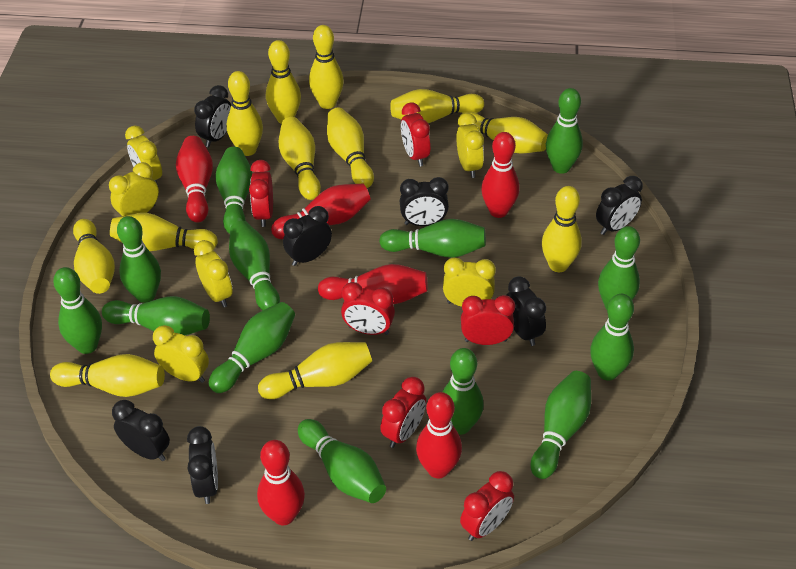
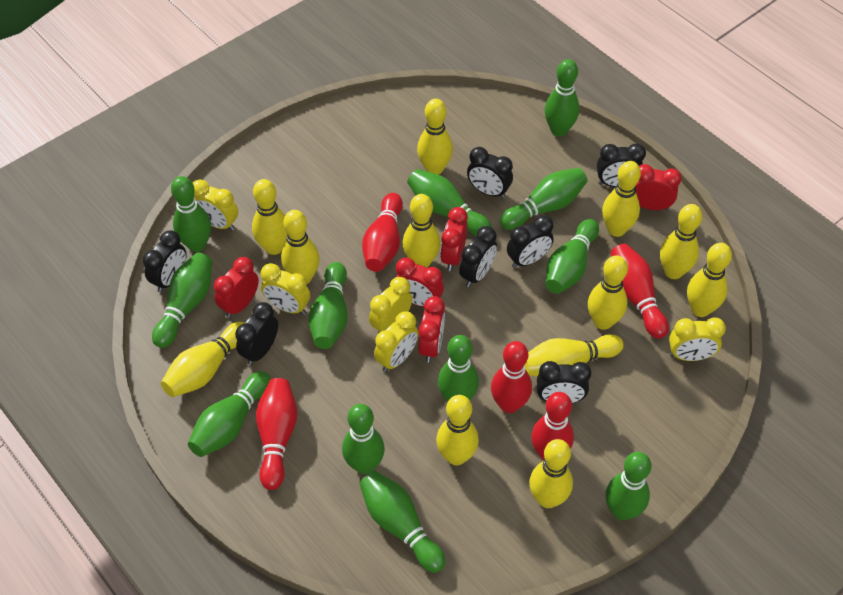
green bowling pin: [53,267,102,354] [102,296,210,335] [117,216,161,303] [209,302,295,393] [215,147,252,234] [229,221,280,310] [298,419,386,503] [379,219,486,258] [442,348,484,435] [530,371,591,479] [546,88,583,174] [590,294,634,381] [598,226,640,309] = 13 -> [152,252,212,348] [171,176,211,252] [188,371,271,457] [308,262,348,349] [342,404,385,474] [359,471,445,573] [407,169,492,236] [438,335,479,401] [500,168,587,230] [545,59,580,136] [546,219,599,294] [605,452,651,520] = 12
red bowling pin: [176,136,213,222] [257,440,305,525] [271,184,371,239] [318,264,428,304] [416,392,462,478] [481,132,520,218] = 6 -> [256,378,298,490] [362,193,403,272] [491,341,532,413] [531,392,574,460] [611,244,669,339] = 5
red clock: [249,160,273,227] [341,282,395,335] [380,377,426,448] [401,102,431,166] [460,471,514,541] [461,295,515,345] = 6 -> [214,257,259,318] [396,257,444,307] [418,296,445,363] [440,207,468,271] [635,164,682,210] = 5
yellow clock: [109,162,159,216] [125,125,162,185] [153,325,209,383] [194,240,233,307] [443,257,496,307] [456,113,484,178] = 6 -> [193,179,238,231] [261,263,310,315] [369,277,412,334] [374,311,418,372] [669,317,726,361] = 5

